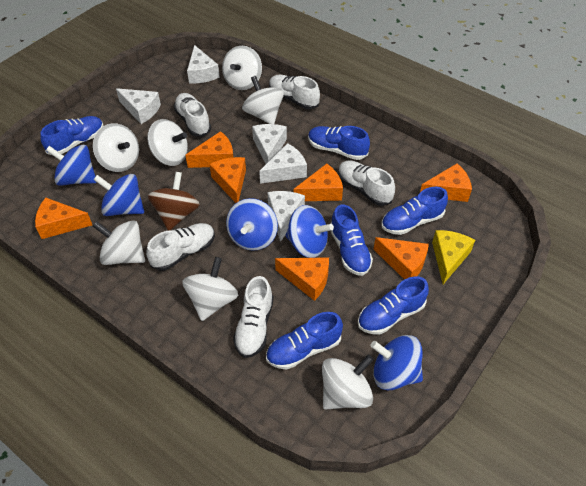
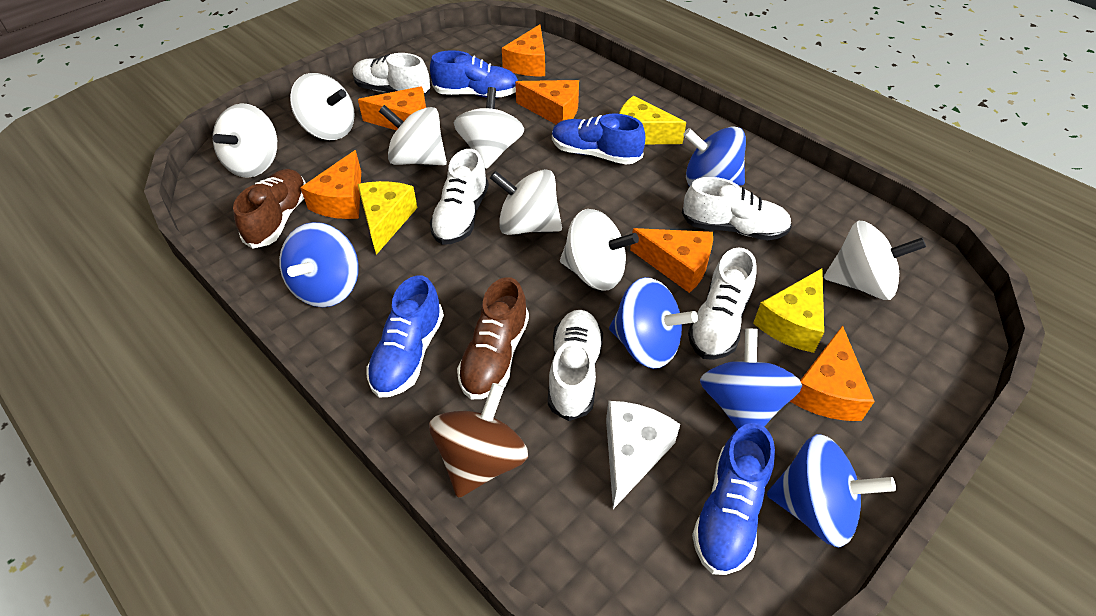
blue shoe: [40,116,103,155] [266,312,343,369] [308,126,370,160] [331,204,373,276] [358,276,429,335] [381,187,448,235] = 6 -> [366,275,444,398] [430,50,518,98] [552,113,645,165] [692,423,775,575] = 4
brown shoe: none = 0 -> [233,169,306,249] [457,277,529,399] = 2
orange cheese: [35,198,92,239] [185,131,234,168] [209,157,246,203] [275,257,329,301] [293,163,343,201] [374,237,429,279] [420,163,472,202] = 7 -> [300,150,361,219] [358,86,426,131] [502,24,545,76] [515,80,579,124] [630,228,713,293] [790,325,875,421] = 6
white cheese: [116,88,161,124] [187,45,219,83] [252,124,287,164] [259,143,307,184] [267,191,305,242] = 5 -> [606,401,680,509] = 1
yellow cheese: [432,230,475,284] = 1 -> [357,181,417,255] [619,96,686,144] [753,268,824,353] = 3

